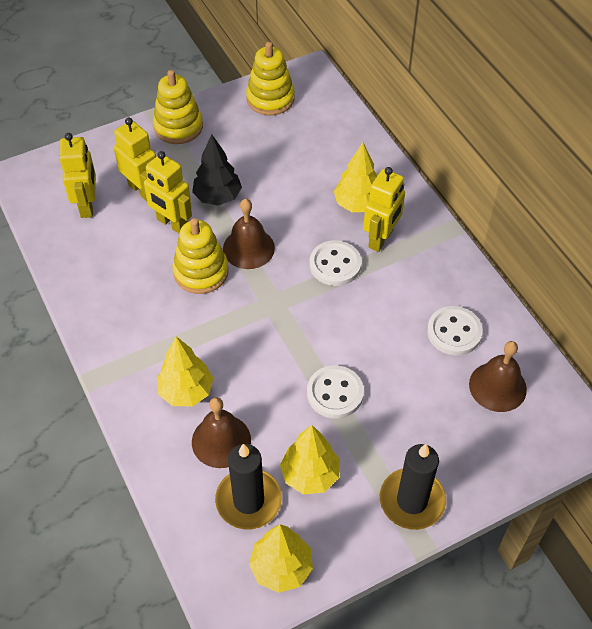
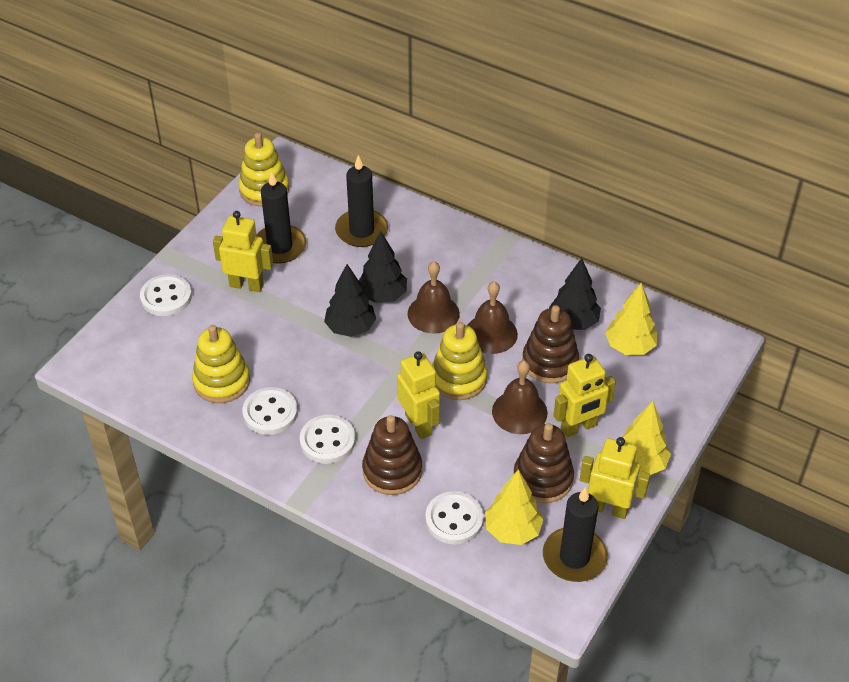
black candle: [215,444,282,529] [380,444,446,530] = 2 -> [256,171,306,264] [335,155,388,247] [543,487,608,582] = 3
black tree: [192,134,242,205] = 1 -> [324,264,376,337] [359,231,407,303] [549,258,601,330] = 3
brown stacking toy: none = 0 -> [362,415,422,495] [513,423,574,503] [522,305,579,383] = 3
white button: [307,365,364,418] [309,240,362,286] [427,306,483,355] = 3 -> [140,274,192,316] [242,387,298,435] [300,415,356,464] [425,491,484,544] = 4
yellow tree: [157,336,214,406] [249,524,313,593] [280,425,340,495] [334,142,377,212] = 4 -> [485,470,544,545] [605,283,658,355] [622,401,671,475] = 3

